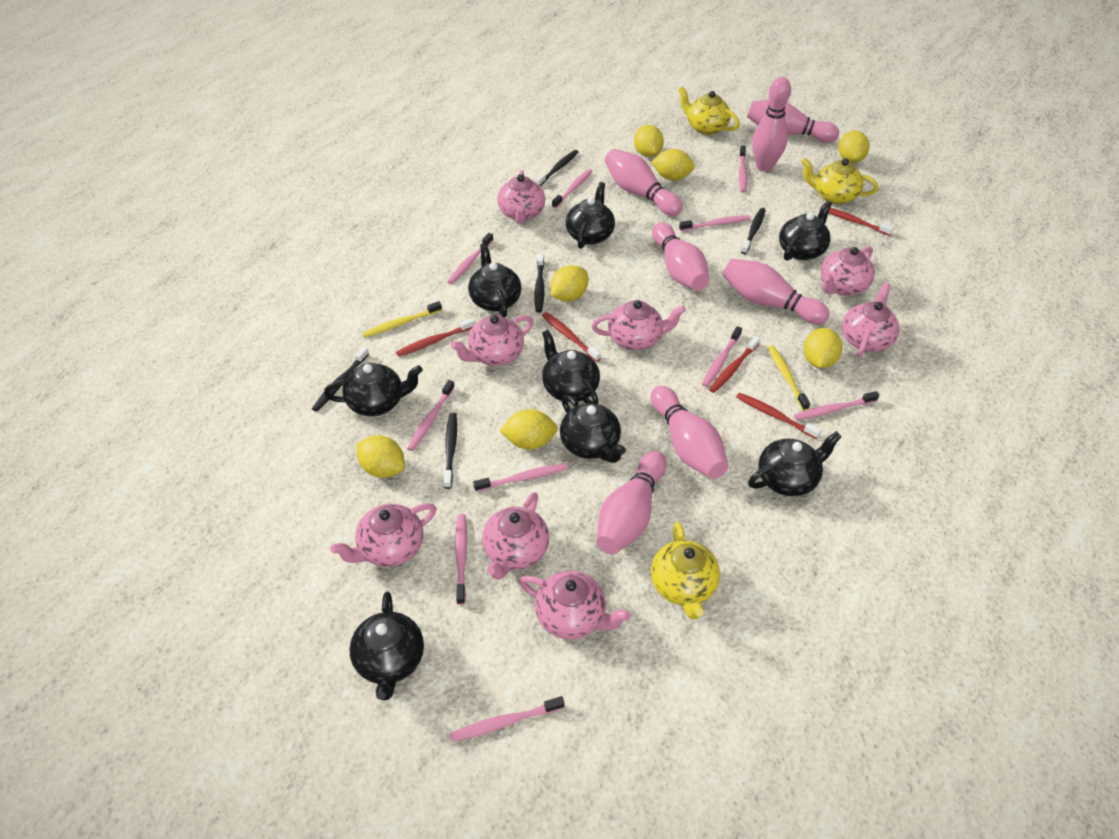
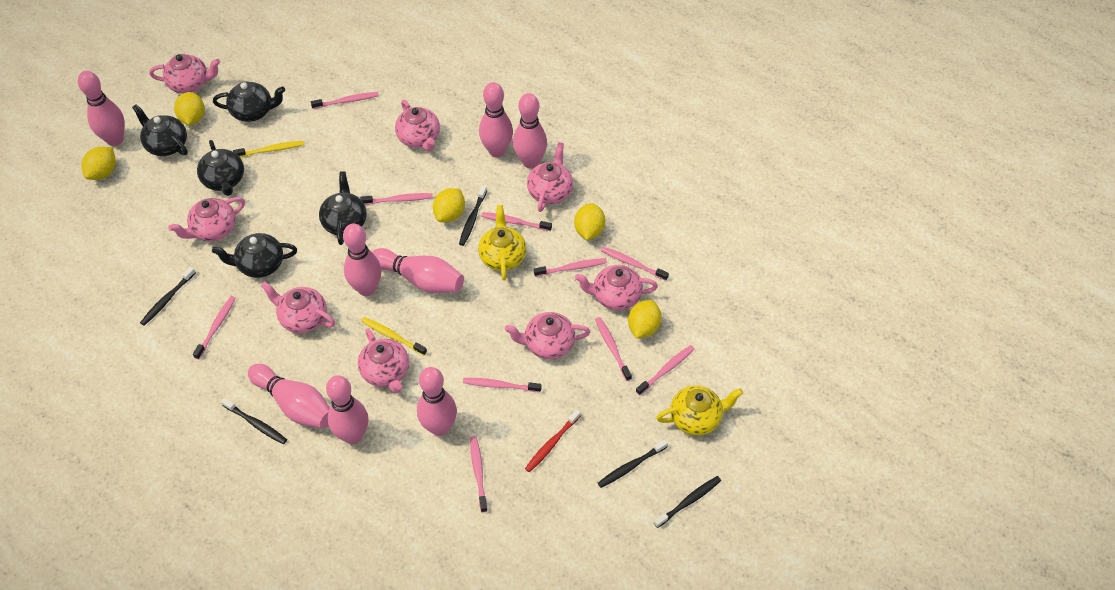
black teapot: [324,363,423,416] [349,592,424,700] [468,243,521,317] [542,330,600,404] [560,395,626,463] [566,182,615,249] [748,431,842,496] [779,201,832,261] = 8 -> [132,104,188,156] [197,140,244,196] [212,233,297,278] [213,82,285,122] [319,171,367,245] = 5
pink bowling pin: [596,451,667,554] [605,149,682,216] [651,386,729,479] [652,222,709,291] [723,259,830,324] [747,100,839,142] [752,77,791,172] = 7 -> [78,71,125,146] [248,364,330,429] [326,375,369,444] [343,223,381,296] [372,248,464,293] [417,367,457,436] [479,82,513,157] [513,93,547,168] = 8
red toothbrush: [396,318,475,357] [542,312,601,362] [709,336,760,393] [736,392,821,439] [820,207,894,236] = 5 -> [525,409,581,472] = 1
yellow lemon: [356,435,405,478] [499,409,558,450] [550,265,588,302] [634,125,664,157] [651,149,695,180] [804,328,842,368] [838,130,869,163] = 7 -> [82,147,116,180] [174,92,205,125] [433,188,465,222] [574,203,605,240] [628,300,662,338] = 5
yellow teapot: [651,522,720,620] [678,87,740,135] [801,158,878,204] = 3 -> [478,205,526,281] [656,385,743,436] = 2

